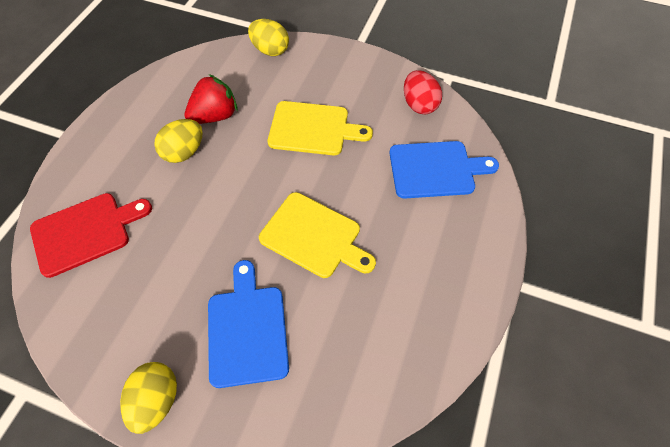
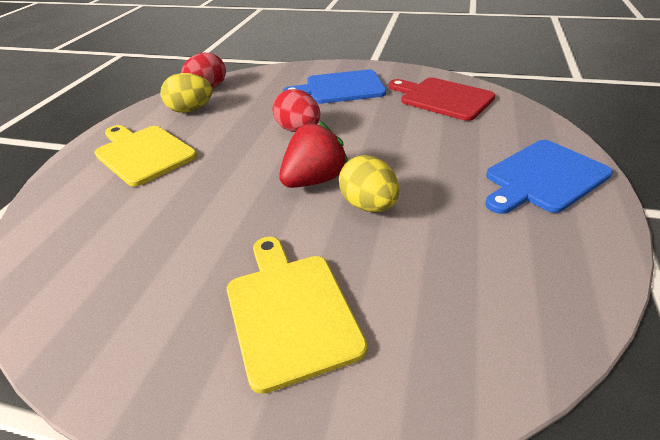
red egg: [404,70,442,114] = 1 -> [181,53,226,88] [273,89,320,132] = 2
yellow egg: [120,362,177,434] [154,119,203,163] [248,19,289,56] = 3 -> [160,73,212,113] [339,155,399,212] = 2

